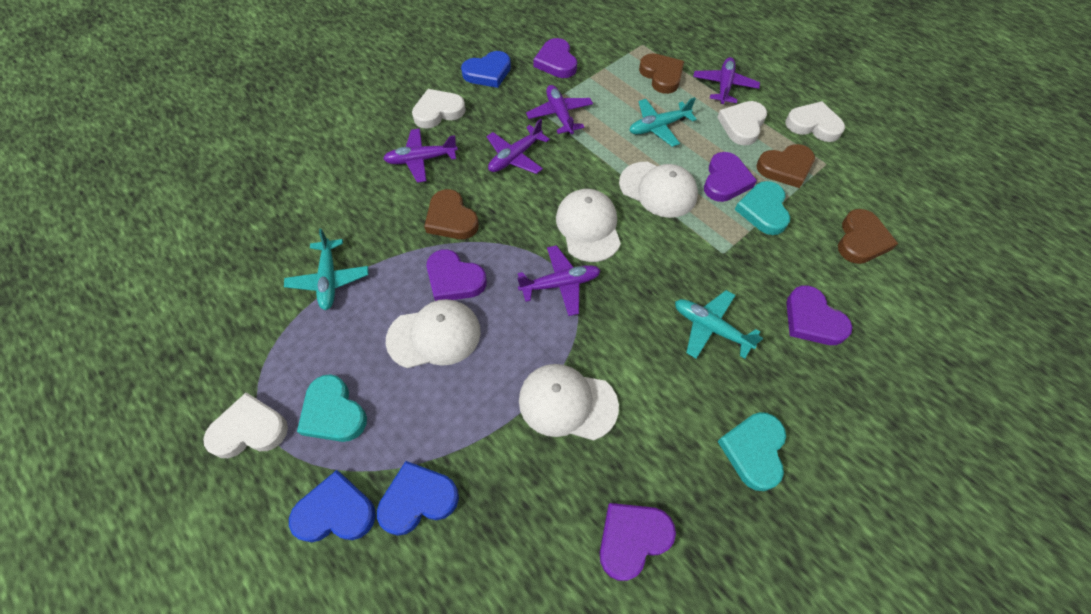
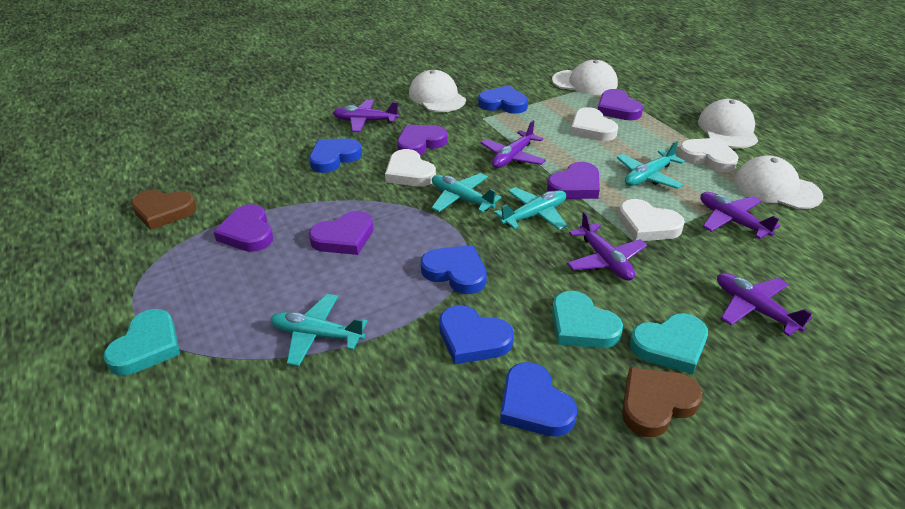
blue heart: [289,470,376,542] [377,461,459,536] [461,51,511,88] = 3 -> [309,138,362,173] [421,245,487,294] [439,305,514,364] [478,85,528,114] [500,362,577,437] = 5
brown heart: [424,189,479,239] [639,53,684,94] [757,144,815,188] [838,209,898,264] = 4 -> [131,190,197,230] [622,367,703,437] = 2
turquoise plane: [284,229,368,310] [629,97,697,147] [675,290,763,359] = 3 -> [270,294,367,366] [431,173,502,212] [494,187,567,230] [617,141,685,189] = 4

